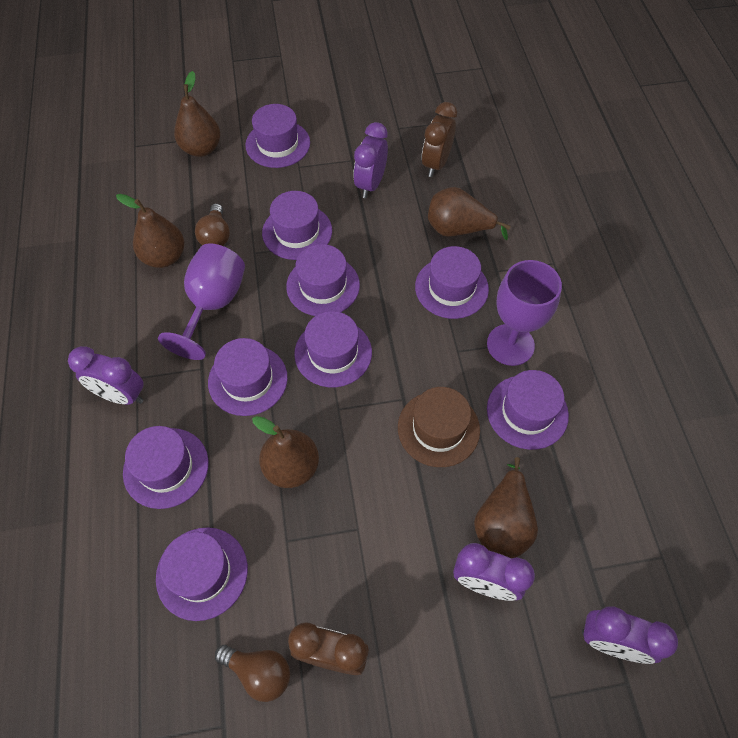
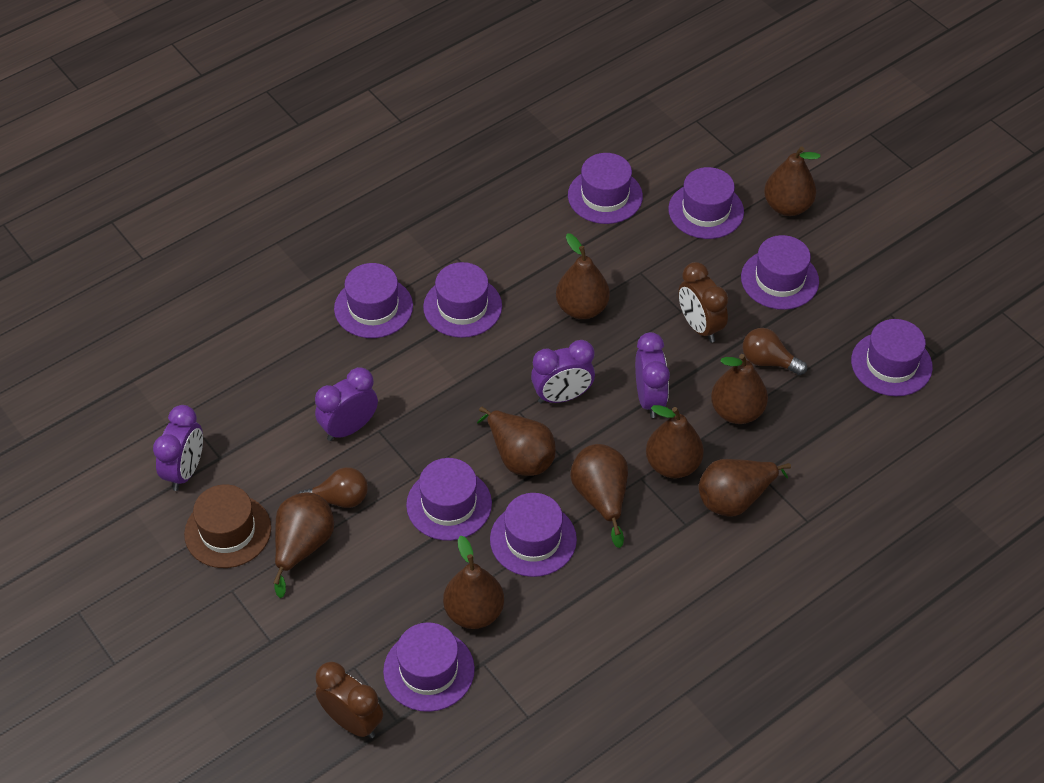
brown pear: [116,194,185,268] [174,71,221,157] [252,416,319,488] [428,187,511,240] [474,457,538,558] = 5 -> [273,492,334,598] [443,535,504,629] [477,407,556,476] [556,233,610,319] [570,444,628,548] [646,405,704,478] [698,459,791,517] [711,354,768,424] [764,146,820,216] = 9
purple goblet: [158,243,245,360] [487,260,562,366] = 2 -> none = 0

